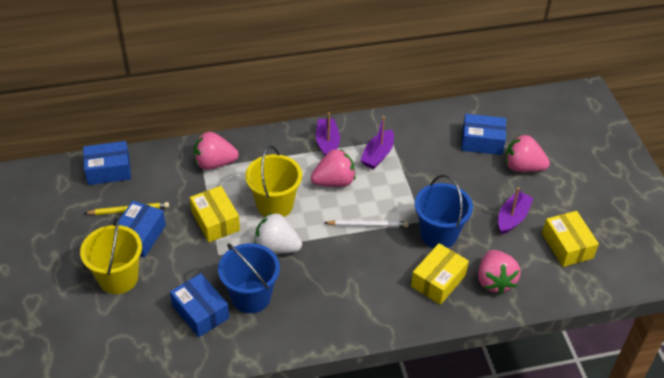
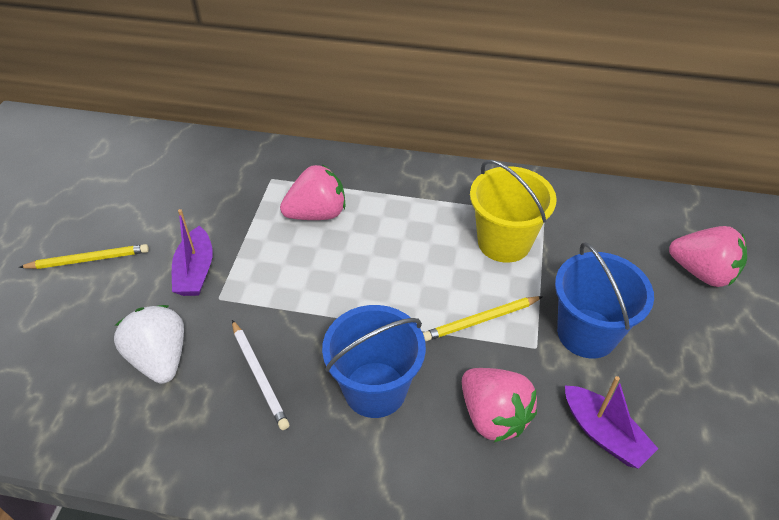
blue box: [83,141,131,185] [118,201,166,258] [170,273,229,337] [461,114,506,155] = 4 -> none = 0
pink strawberry: [194,132,239,170] [311,149,356,187] [478,250,521,295] [506,135,550,172] = 4 -> [280,165,346,220] [462,368,537,442] [669,226,747,287] = 3
purple boat: [316,113,340,155] [360,116,394,169] [498,187,533,235] = 3 -> [172,209,213,296] [565,376,658,469] = 2
yellow box: [190,186,240,242] [411,243,469,305] [542,211,599,267] = 3 -> none = 0
yellow bucket: [80,218,142,294] [245,145,302,217] = 2 -> [470,160,557,263] = 1
yellow pencil: [84,202,169,215] = 1 -> [19,244,149,269] [423,296,543,341] = 2

